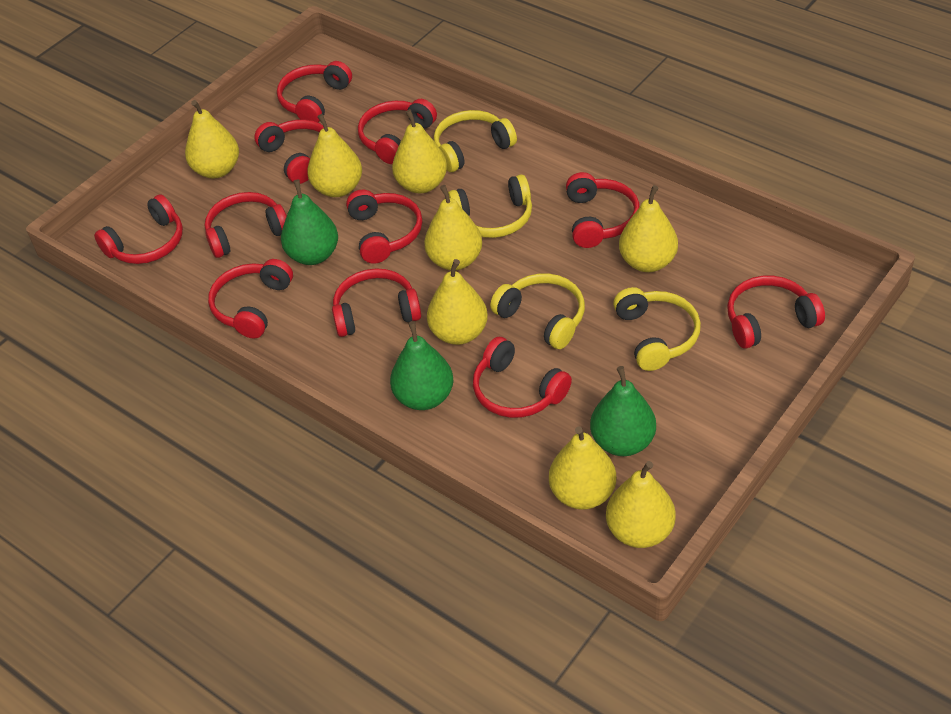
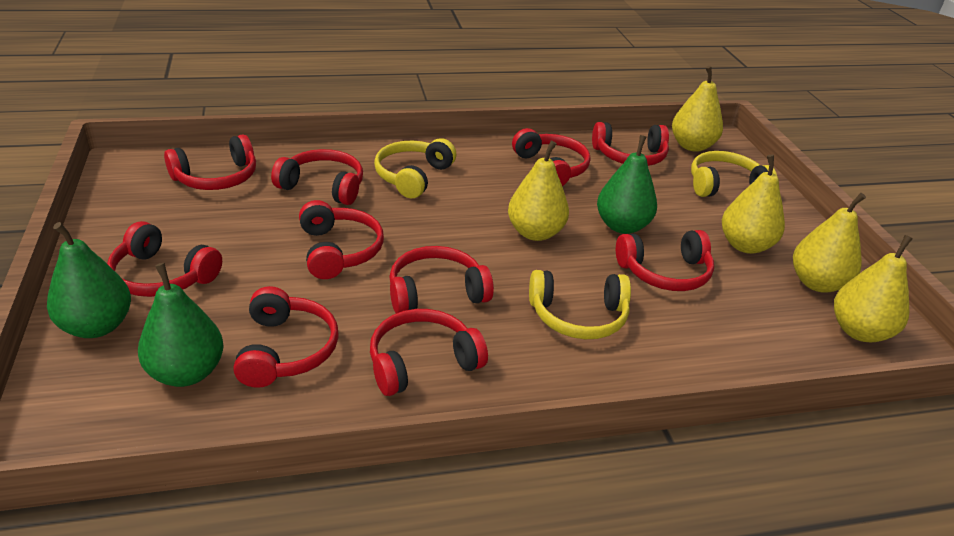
red headphones: [94,194,183,264] [205,192,287,258] [208,259,293,339] [254,119,324,184] [277,61,352,123] [332,268,421,337] [346,189,422,264] [358,99,437,164] [473,337,572,418] [566,172,640,248] [727,276,825,349] = 11 -> [107,221,222,297] [164,134,256,190] [233,286,339,388] [271,149,363,205] [299,200,384,279] [370,309,488,396] [389,246,494,313] [512,128,591,186] [592,122,669,166] [616,230,714,291] = 10
yellow headphones: [434,110,517,172] [448,174,532,238] [490,273,585,349] [613,287,701,371] = 4 -> [374,138,456,198] [529,270,631,339] [691,151,777,197] = 3
yellow pear: [185,100,239,178] [307,114,362,197] [392,109,447,193] [424,185,482,270] [427,259,488,345] [549,427,616,510] [606,461,676,548] [619,185,678,272] = 8 -> [508,140,569,241] [672,66,723,152] [722,155,785,254] [793,193,866,293] [834,235,913,342] = 5

